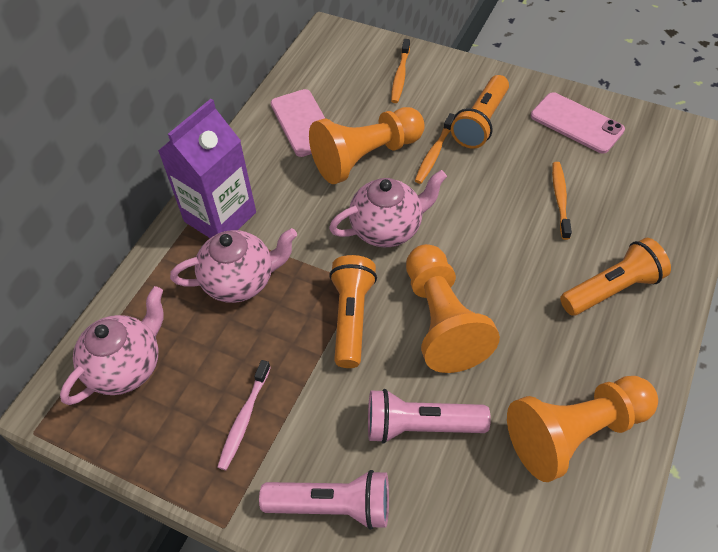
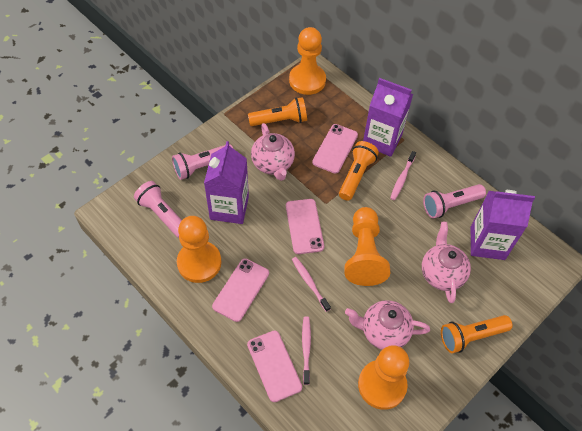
orange pawn: [309,107,425,184] [406,244,500,373] [507,376,658,482] = 3 -> [177,216,221,283] [289,27,326,95] [344,207,390,286] [358,345,409,410] = 4
orange toothbrush: [391,39,410,103] [415,113,455,184] [552,162,572,240] = 3 -> none = 0
pink flashlight: [259,470,389,530] [368,389,491,444] = 2 -> [134,181,182,238] [172,144,233,180] [423,184,486,218] = 3
pink phone: [271,89,326,157] [531,92,625,153] = 2 -> [212,258,269,322] [247,330,302,402] [286,199,324,254] [312,124,358,174] = 4
pink toothbrush: [217,360,271,470] = 1 -> [292,257,331,312] [302,317,311,385] [390,151,416,200] = 3
purple carton: [158,99,256,238] = 1 -> [204,141,249,224] [363,78,413,157] [471,190,535,260] = 3

